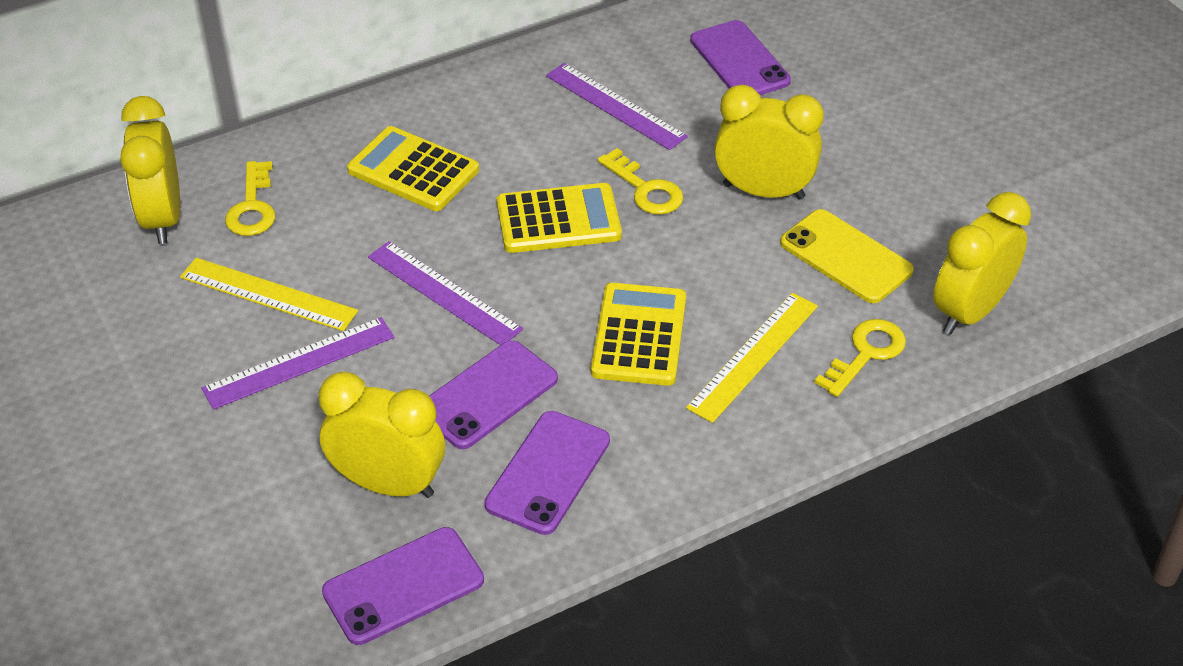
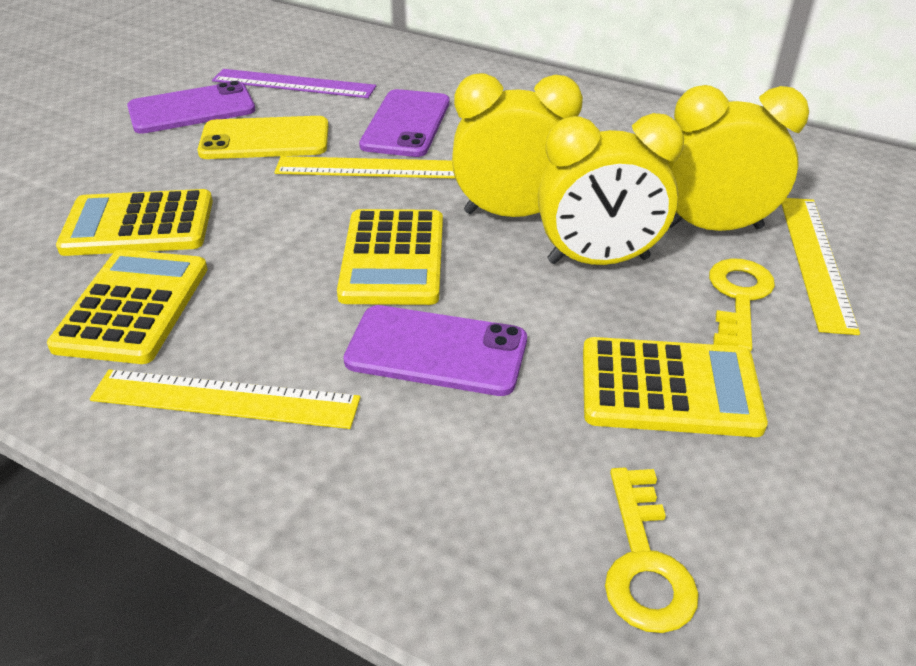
purple phone: [322,527,484,645] [429,340,558,449] [485,411,610,535] [690,20,791,95] = 4 -> [127,81,255,134] [343,305,527,396] [359,89,449,157] = 3
purple ruler: [201,317,394,410] [368,241,523,345] [546,63,688,150] = 3 -> [212,69,376,98] = 1
yellow calculator: [347,126,479,211] [497,183,622,253] [591,283,686,386] = 3 -> [47,249,208,364] [56,189,213,256] [337,209,443,305] [583,337,768,437] = 4
yellow clock: [120,96,180,244] [319,372,445,498] [714,85,824,199] [933,192,1031,335] = 4 -> [452,73,583,217] [538,113,684,265] [666,85,809,231] = 3
yellow key: [225,161,275,236] [598,148,683,215] [814,319,906,397] = 3 -> [605,467,699,633] [709,258,775,352] = 2
yellow ruler: [180,258,358,331] [686,293,818,423] = 2 -> [90,369,361,429] [274,156,456,179] [781,198,860,335] = 3

